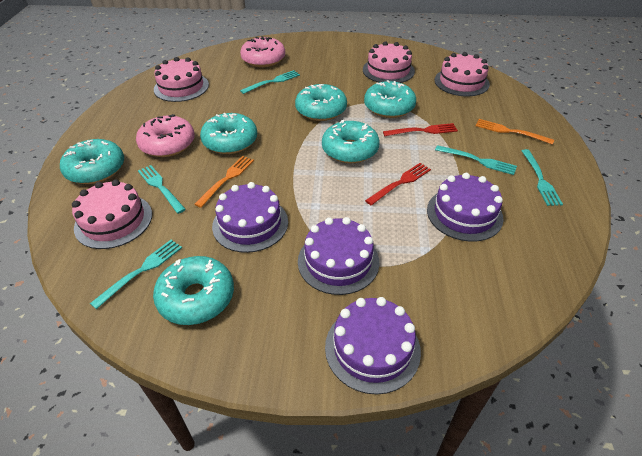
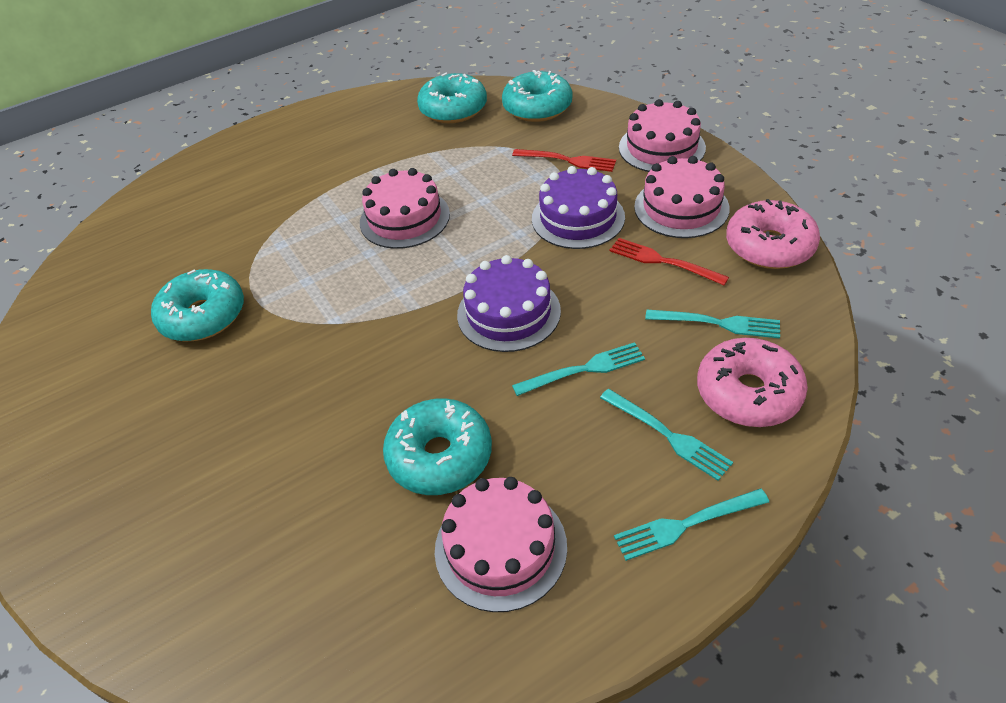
orange fork: [194,156,254,208] [475,119,554,145] = 2 -> none = 0
purple cake: [212,182,288,253] [298,217,379,295] [325,297,421,394] [427,173,503,242] = 4 -> [457,255,561,352] [532,166,625,249] = 2
turquoise donut: [60,139,124,184] [153,256,234,325] [200,113,257,154] [295,84,347,121] [322,120,380,163] [364,80,416,118] = 6 -> [151,269,244,341] [383,398,492,495] [417,73,487,123] [502,70,572,122] = 4
turquoise fork: [90,240,182,309] [138,165,186,214] [240,70,300,94] [435,145,517,175] [521,149,563,206] = 5 -> [512,342,645,396] [600,389,733,481] [614,488,769,561] [645,310,780,338] = 4

